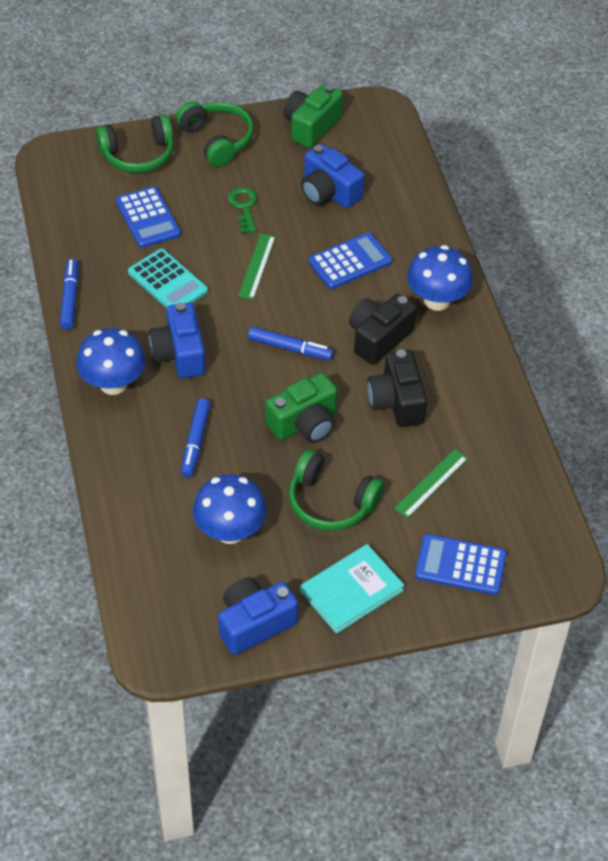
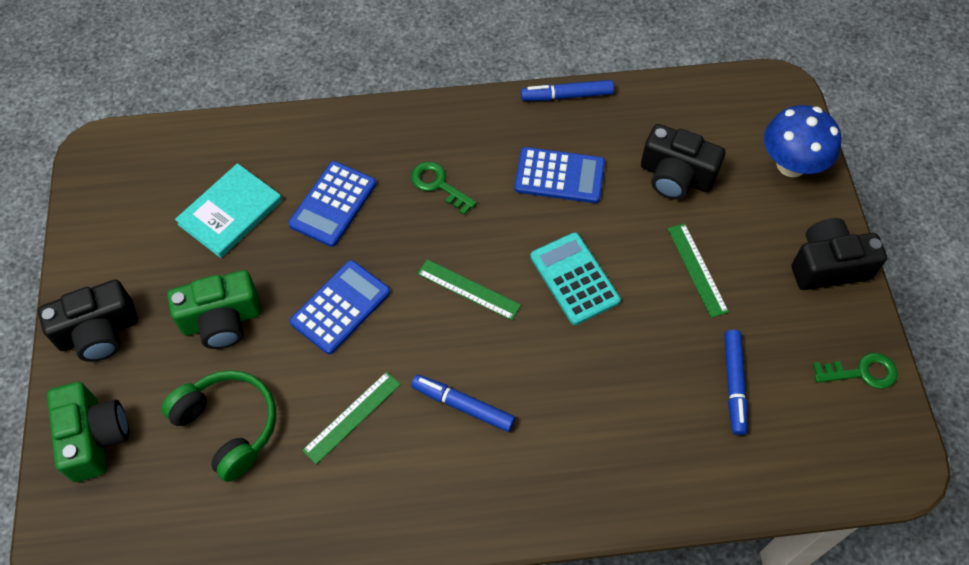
black camera: [349,294,417,365] [367,350,427,427] = 2 -> [38,280,138,362] [641,124,725,200] [791,218,887,290] = 3
blue camera: [149,302,206,378] [218,577,298,655] [301,144,364,208] = 3 -> none = 0
blue mushroom: [76,328,146,395] [193,474,267,544] [407,245,473,311] = 3 -> [764,105,841,177] = 1
green headphones: [96,114,174,173] [176,101,254,167] [289,449,384,531] = 3 -> [162,370,276,482] = 1
green key: [228,187,257,233] = 1 -> [411,162,477,215] [813,353,898,389] = 2
green ruler: [238,234,276,300] [394,449,468,518] = 2 -> [302,372,401,464] [417,259,521,320] [668,223,729,318] = 3

